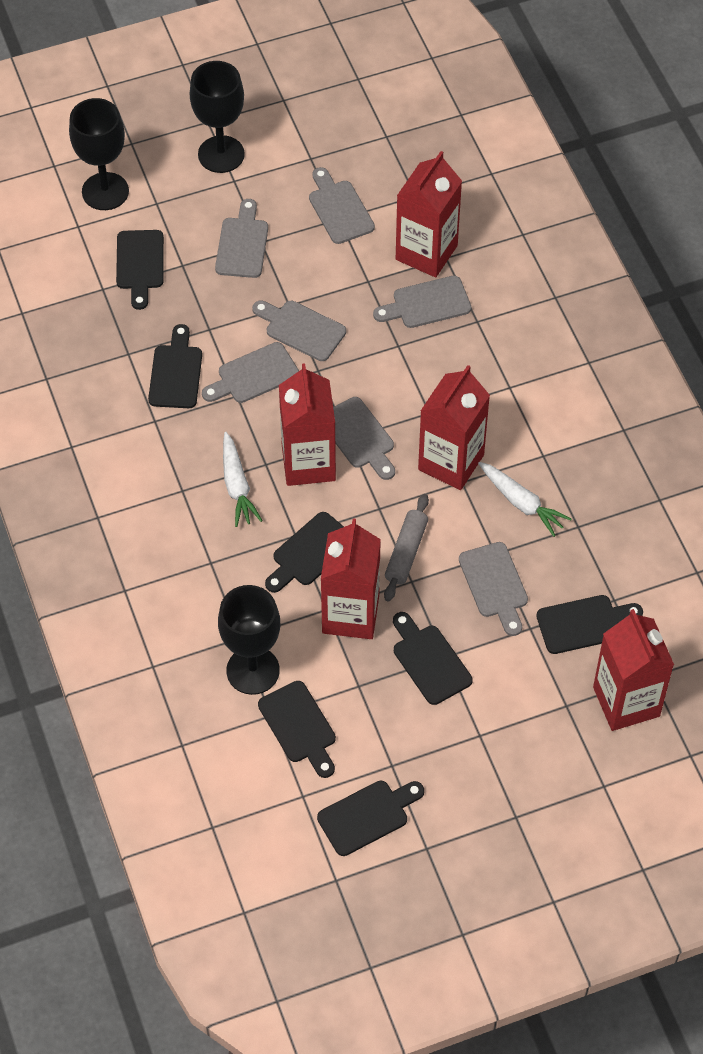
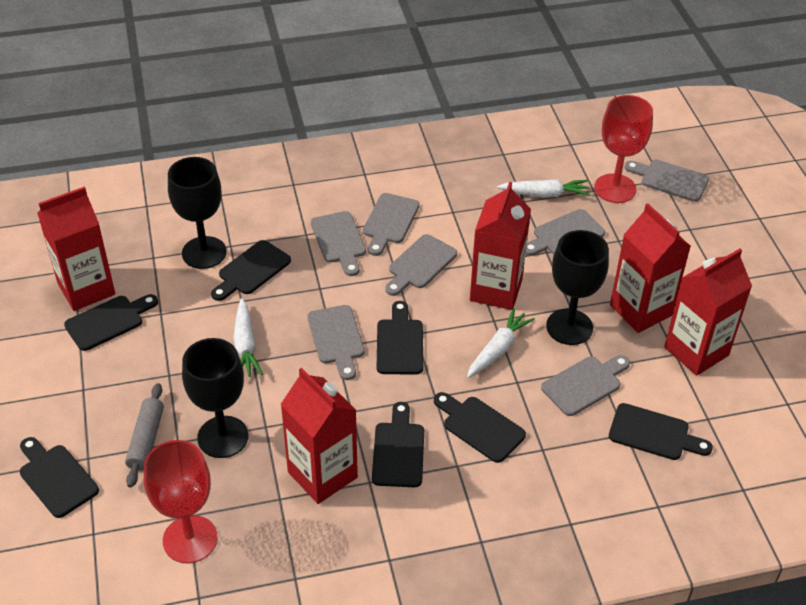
red goblet: none = 0 -> [144,440,218,563] [594,95,653,203] = 2
white carrot: [223,432,263,527] [478,462,571,537] = 2 -> [233,298,263,377] [467,308,535,378] [497,179,590,197] = 3

